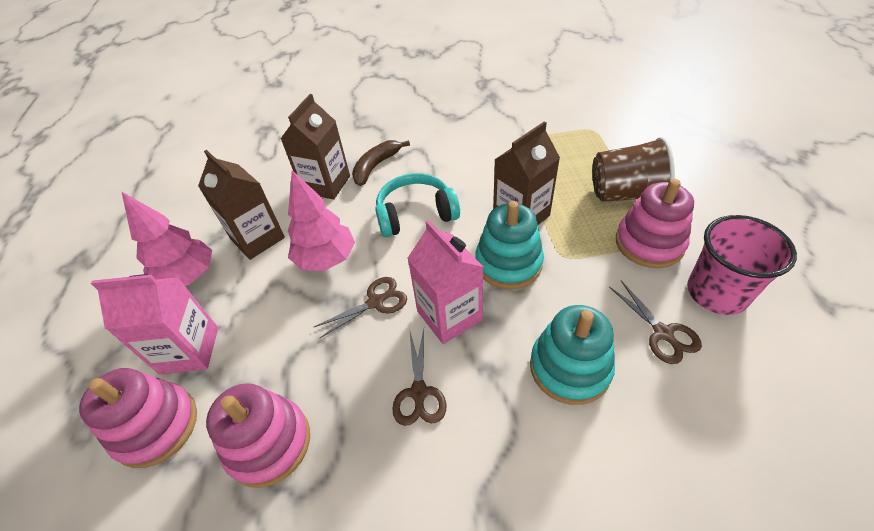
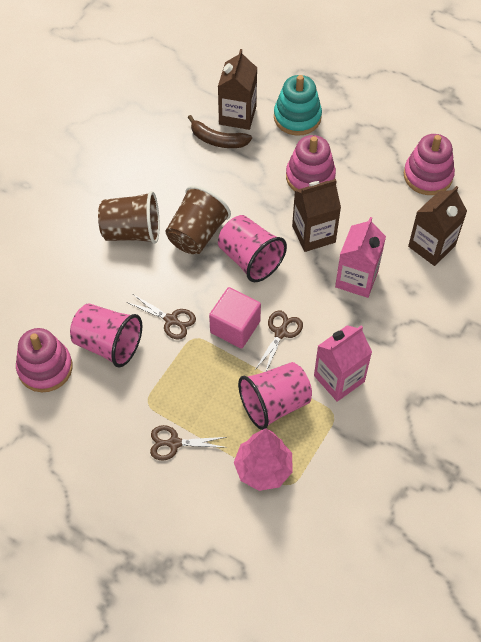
brown cup: [592,137,675,202] = 1 -> [98,191,160,244] [165,186,231,254] = 2
pink cube: none = 0 -> [209,287,261,348] = 1
pink cup: [687,215,797,315] = 1 -> [70,303,142,368] [218,215,287,282] [238,362,312,430] = 3
pink tree: [121,191,212,286] [288,170,355,271] = 2 -> [234,428,293,491] = 1
turquoise headphones: [375,173,460,237] = 1 -> none = 0
turquoise stacking toy: [475,201,544,289] [530,305,615,405] = 2 -> [274,75,322,136] = 1

